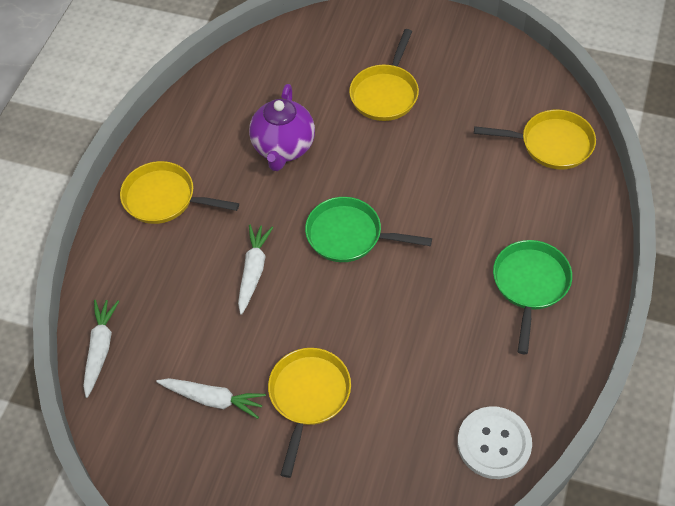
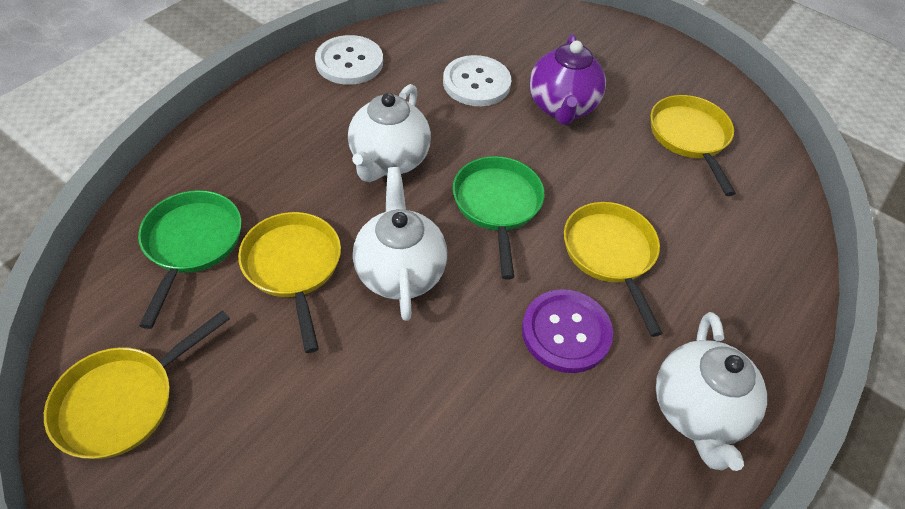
purple button: none = 0 -> [522,289,613,373] = 1
white button: [457,406,532,479] = 1 -> [315,35,383,85] [443,55,511,106] = 2
white carrot: [83,300,119,398] [156,378,266,419] [238,225,273,315] = 3 -> none = 0
white teapot: none = 0 -> [348,84,431,182] [353,167,447,321] [656,312,767,471] = 3

